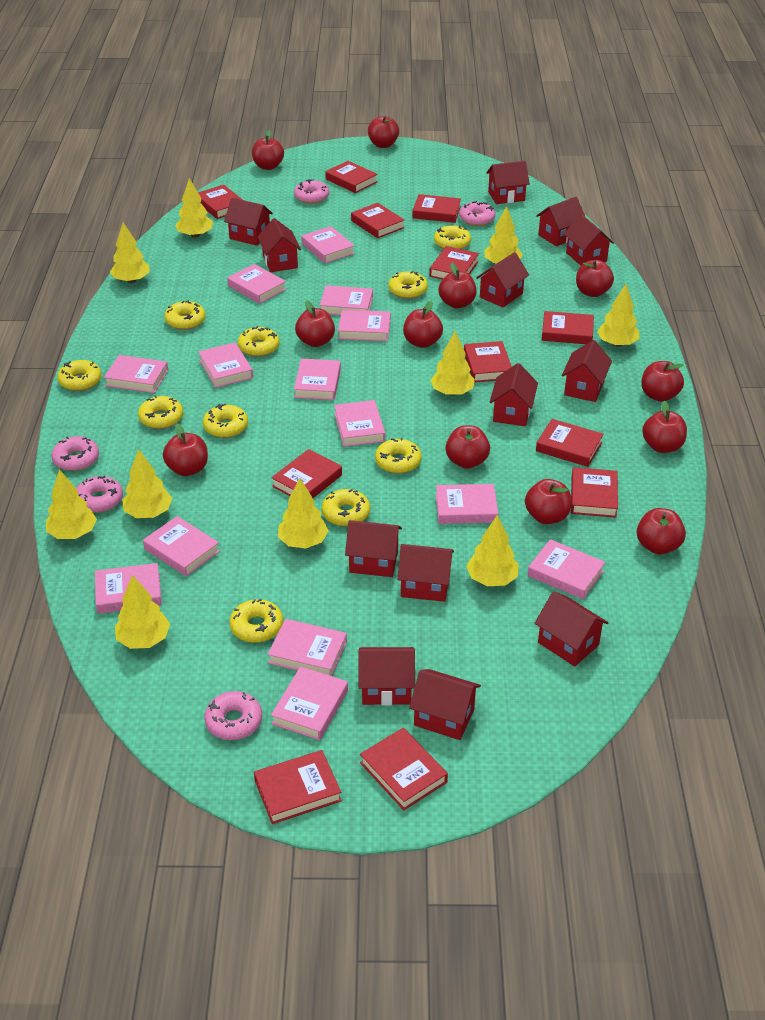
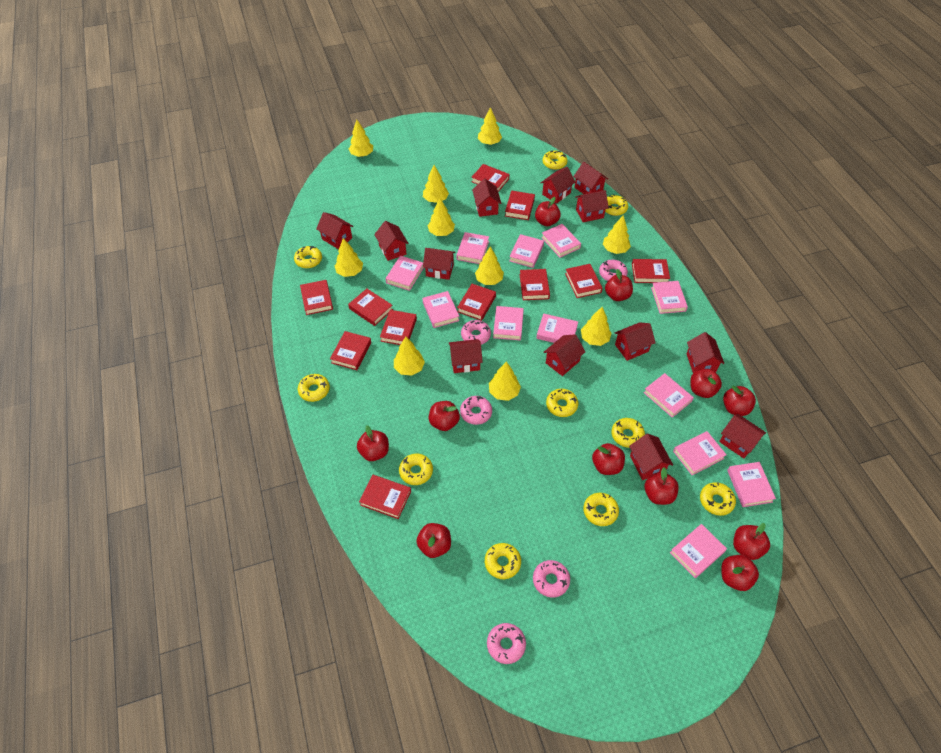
pink book: [95,563,162,614] [104,355,168,393] [143,516,220,576] [198,342,253,388] [227,264,286,304] [267,619,347,676] [271,666,348,740] [294,358,341,400] [301,226,355,263] [320,285,373,315] [334,400,385,447] [338,309,391,341] [436,484,498,524] [528,539,605,599] = 14 -> [385,256,423,291] [422,291,460,328] [457,232,489,264] [493,306,524,341] [509,234,544,268] [536,314,578,343] [541,224,581,258] [644,373,694,418] [651,281,688,314] [670,524,727,578] [673,431,727,475] [727,462,776,507] = 12
red apple: [163,424,208,476] [252,130,284,170] [295,300,335,347] [368,116,399,148] [403,301,443,348] [438,263,477,309] [445,425,490,469] [525,479,572,524] [576,260,614,297] [637,508,686,555] [641,361,684,402] [642,401,687,453] = 12 -> [357,426,389,461] [416,523,451,558] [429,401,460,431] [535,197,561,227] [592,443,625,475] [605,269,633,301] [644,467,679,505] [690,369,722,398] [721,555,759,591] [723,385,756,416] [733,523,770,560] = 11
red book: [198,185,243,219] [254,750,342,824] [271,449,342,498] [325,161,378,193] [351,203,405,238] [360,728,448,810] [412,194,461,223] [429,246,479,280] [464,341,512,382] [536,419,604,467] [542,311,594,344] [571,467,618,518] = 12 -> [300,280,333,315] [330,331,371,370] [348,289,393,326] [359,475,411,519] [380,310,417,345] [457,284,496,321] [472,164,509,192] [505,191,535,220] [520,269,550,300] [565,264,603,298] [632,259,670,283] = 11

